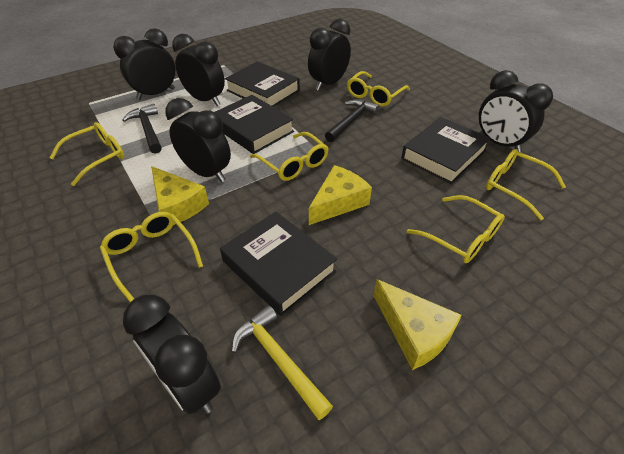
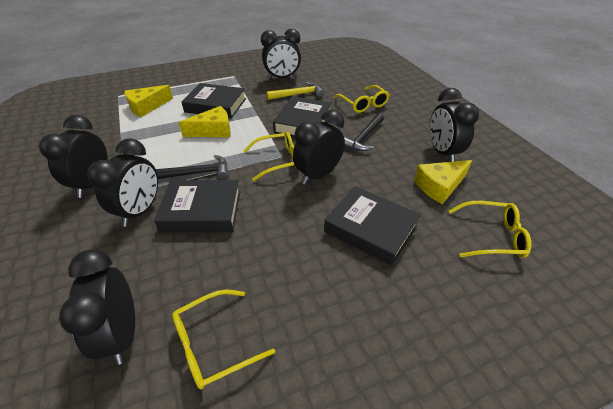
yellow glasses: [50,122,124,186] [100,211,203,302] [250,132,328,181] [347,71,410,107] [407,195,505,263] [486,149,566,221] = 6 -> [172,290,275,389] [244,131,296,181] [334,85,390,113] [449,201,531,258] = 4

